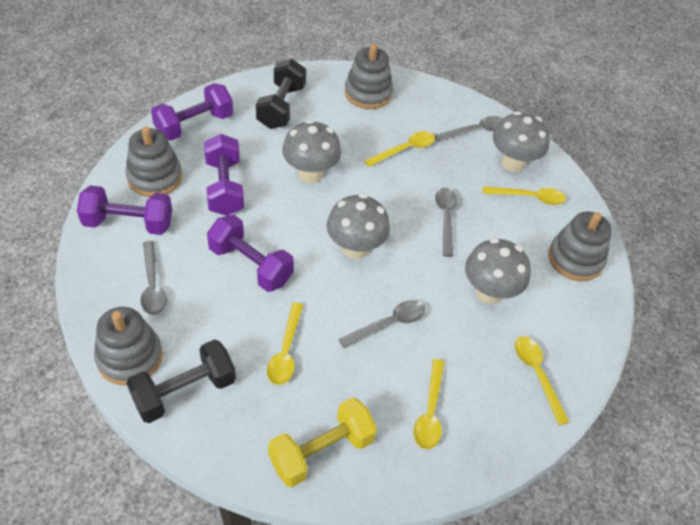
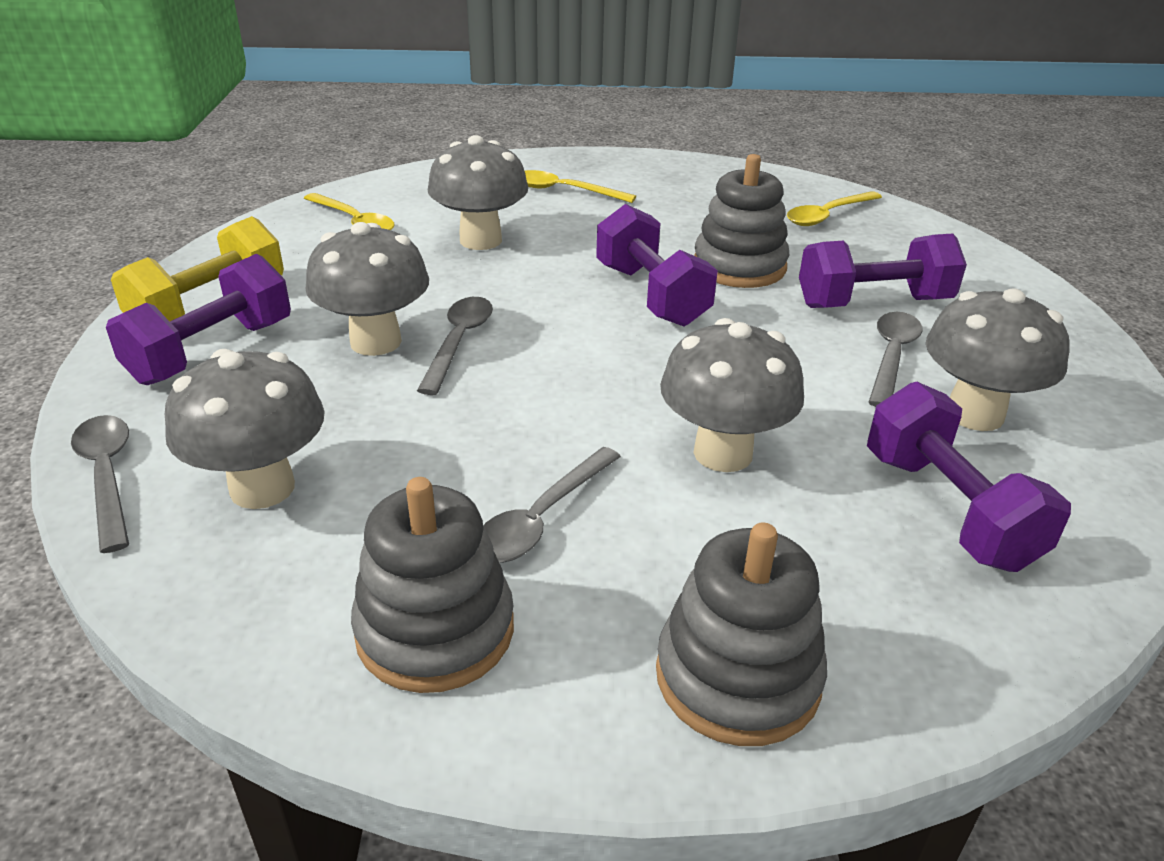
black dumbbell: [127,340,236,423] [256,59,306,129] = 2 -> none = 0
grey mushroom: [282,120,341,183] [327,194,390,259] [465,238,531,304] [493,111,550,172] = 4 -> [165,349,325,509] [305,222,429,356] [428,135,528,250] [660,318,804,472] [926,288,1069,431] = 5
grey stacking toy: [94,307,163,385] [125,127,182,197] [344,44,393,109] [548,212,612,281] = 4 -> [351,477,514,693] [656,523,827,746] [694,154,789,288] = 3
yellow spoon: [267,302,303,385] [364,131,435,167] [413,359,445,449] [483,186,566,205] [515,336,569,426] = 5 -> [304,193,394,230] [525,170,636,203] [787,191,882,226] = 3

